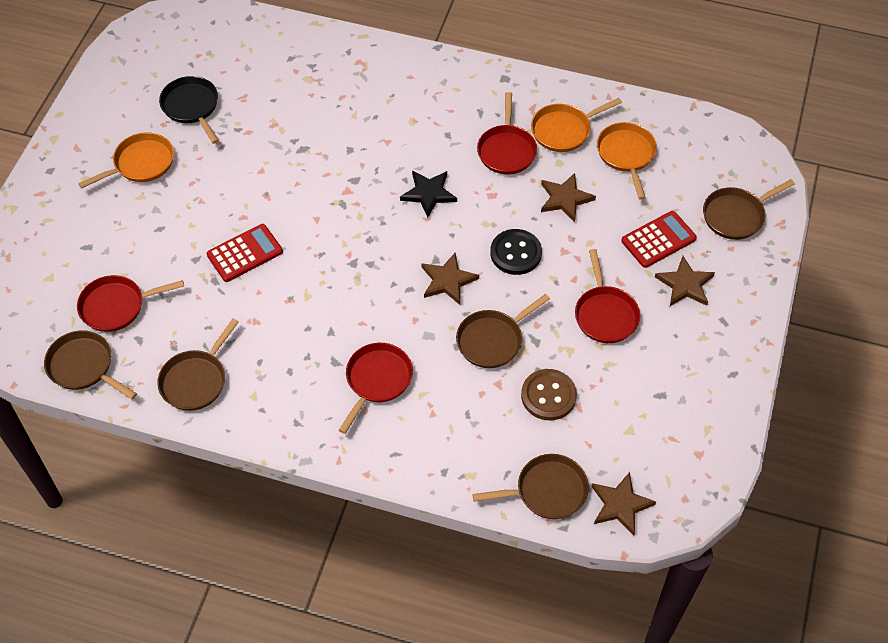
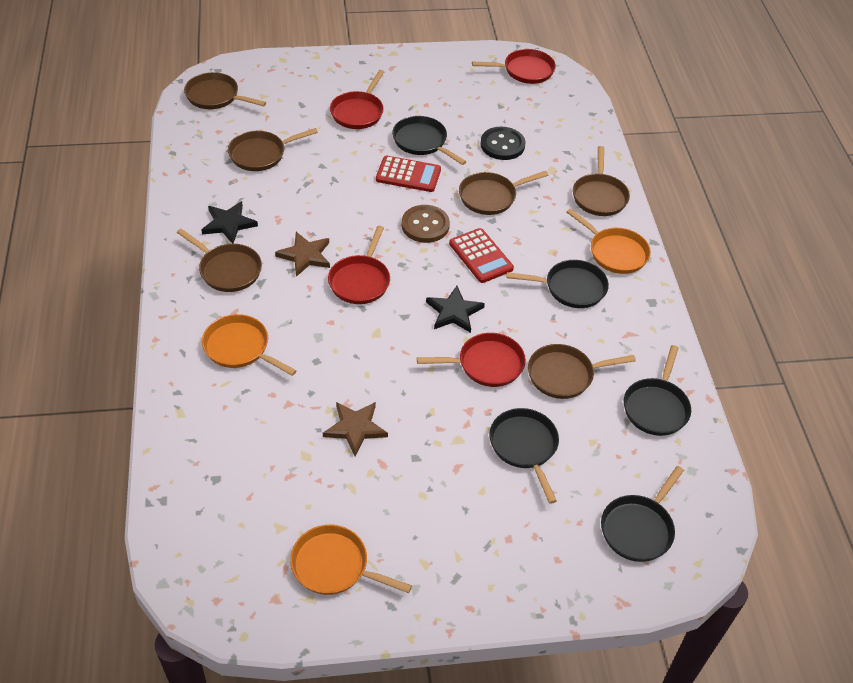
black pan: [159,76,219,144] = 1 -> [392,116,466,165] [489,408,559,504] [506,260,609,308] [601,466,684,562] [624,345,691,436] = 5
black star: [400,170,457,217] = 1 -> [202,201,258,244] [426,286,485,333] = 2
brown pan: [44,331,137,399] [157,318,239,411] [456,294,550,368] [472,454,589,519] [703,179,795,240] = 5 -> [177,229,262,292] [184,72,266,109] [228,128,318,171] [459,171,548,215] [528,344,636,399] [573,146,630,216] = 6
brown star: [421,253,479,305] [541,173,596,222] [591,472,656,535] [655,256,715,306] = 4 -> [275,232,330,277] [323,402,388,456] = 2

